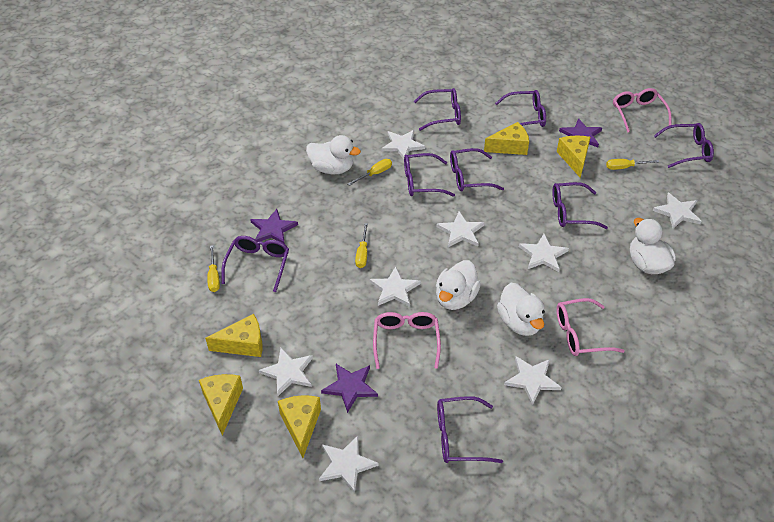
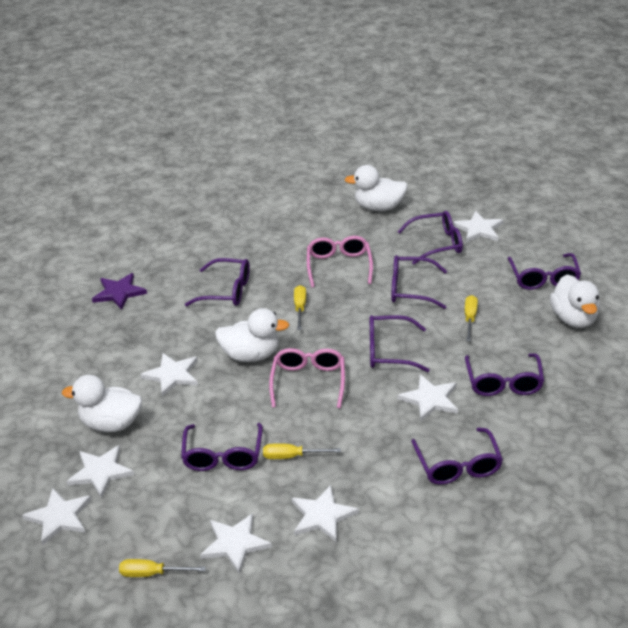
pink glasses: [373,312,441,369] [556,298,625,356] [613,88,671,133] = 3 -> [269,348,345,408] [307,236,373,288] = 2
purple star: [250,209,298,244] [321,364,378,413] [559,118,602,147] = 3 -> [92,273,147,310] = 1
white star: [259,348,313,396] [319,436,379,493] [370,267,421,307] [381,130,425,159] [436,211,485,247] [504,356,562,405] [519,234,569,272] [653,193,702,228] = 8 -> [22,488,91,545] [67,445,134,498] [140,353,198,397] [200,513,272,574] [292,485,359,542] [398,375,458,421] [452,211,503,243] = 7
yellow cheese: [199,374,243,435] [205,314,263,357] [278,395,321,458] [484,122,529,155] [557,136,591,178] = 5 -> none = 0

